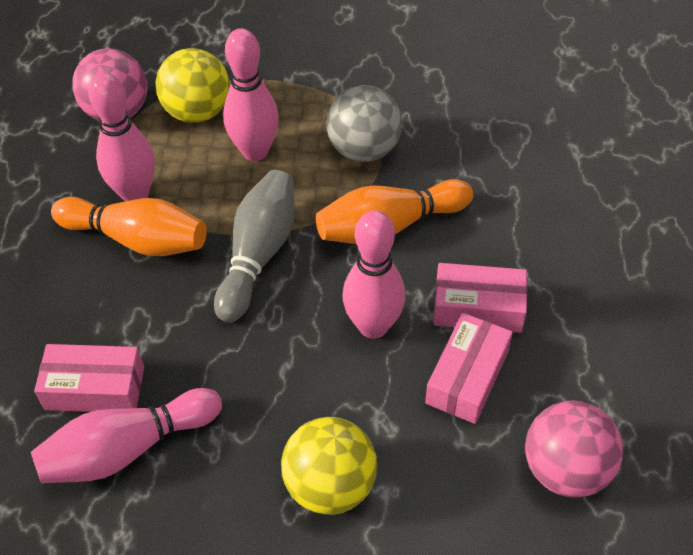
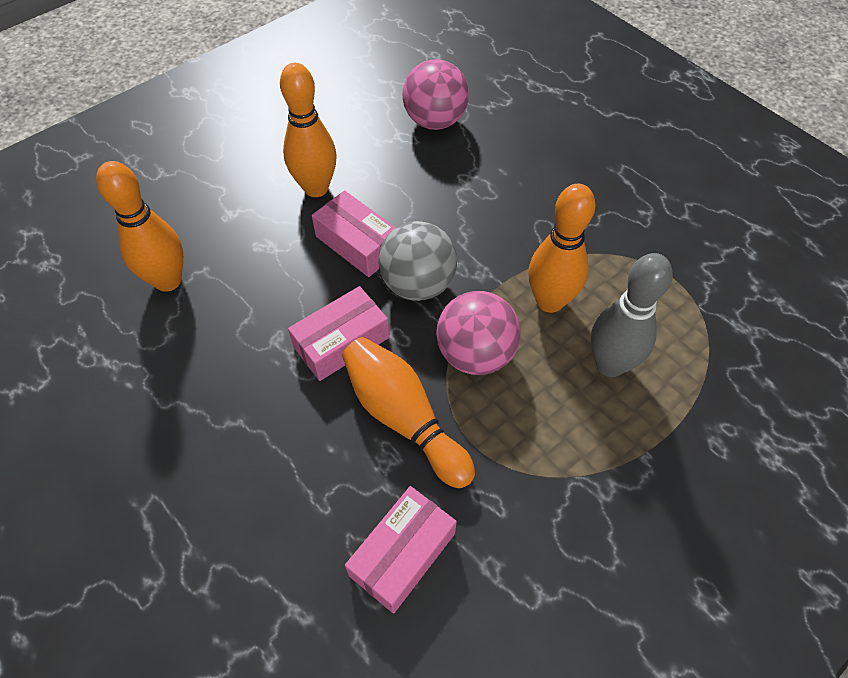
orange bowling pin: [51,197,207,256] [316,179,473,244] = 2 -> [96,161,183,292] [280,63,336,197] [342,337,475,488] [529,184,596,313] = 4
pink bowling pin: [31,388,222,483] [88,73,155,201] [223,28,279,161] [343,210,406,339] = 4 -> none = 0
yellow ball: [155,48,230,123] [281,417,377,514] = 2 -> none = 0

